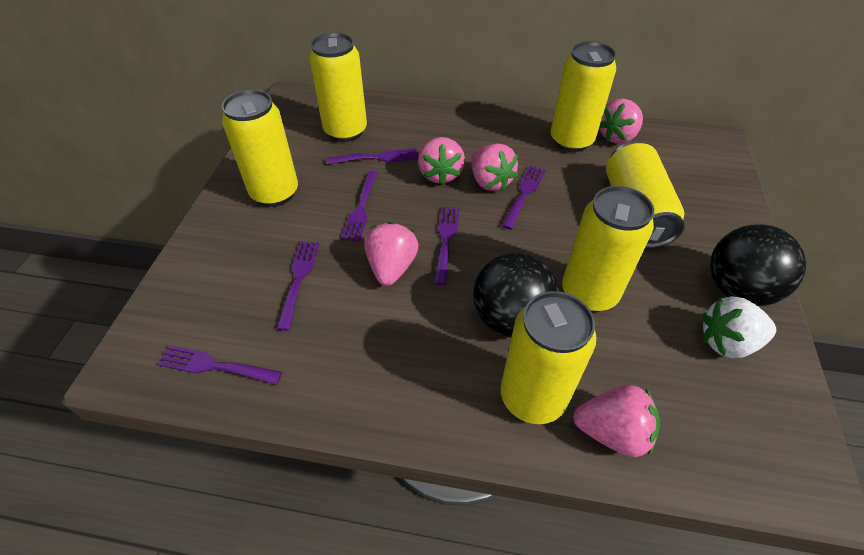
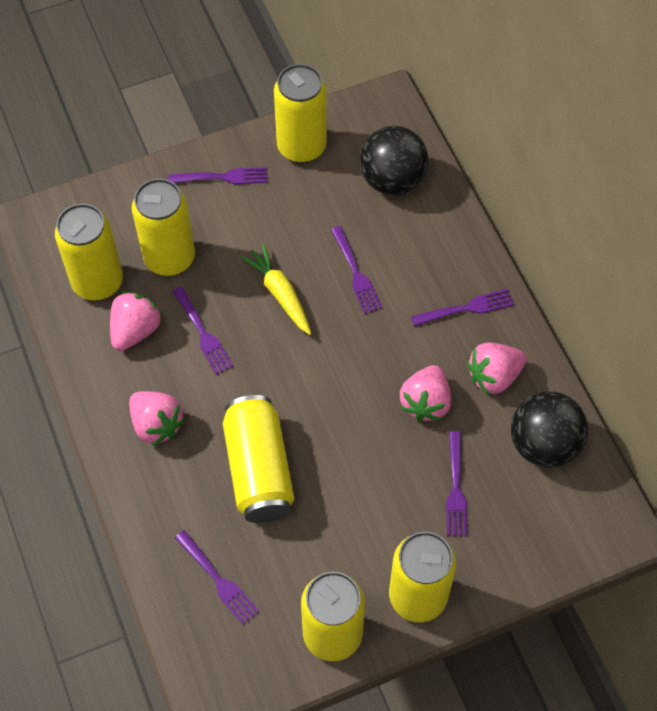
pink strawberry: [364,222,419,286] [418,137,465,185] [471,144,518,191] [573,385,660,457] [599,99,643,144] = 5 -> [110,291,162,351] [129,391,185,446] [400,365,452,422] [467,342,527,395] = 4
white strawberry: [702,296,776,358] = 1 -> none = 0
yellow carrot: none = 0 -> [240,244,311,335] = 1

